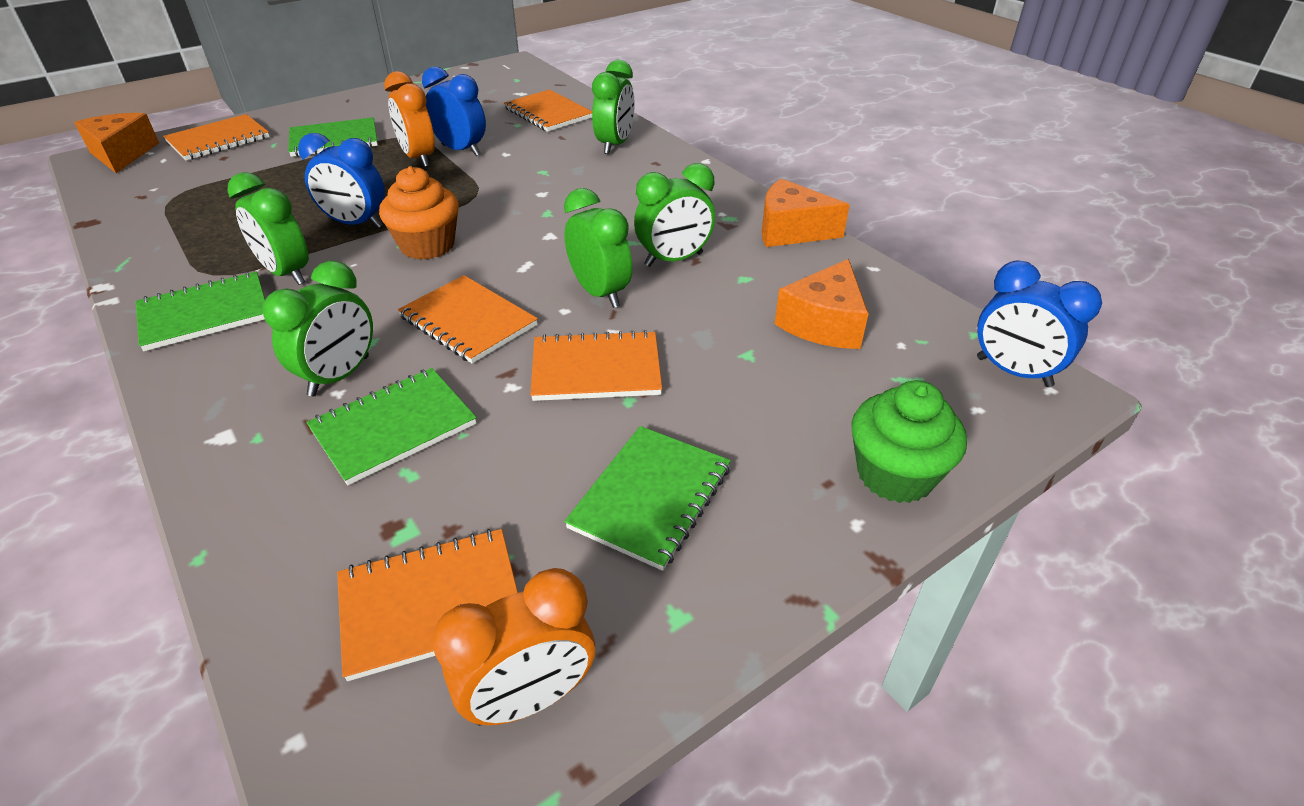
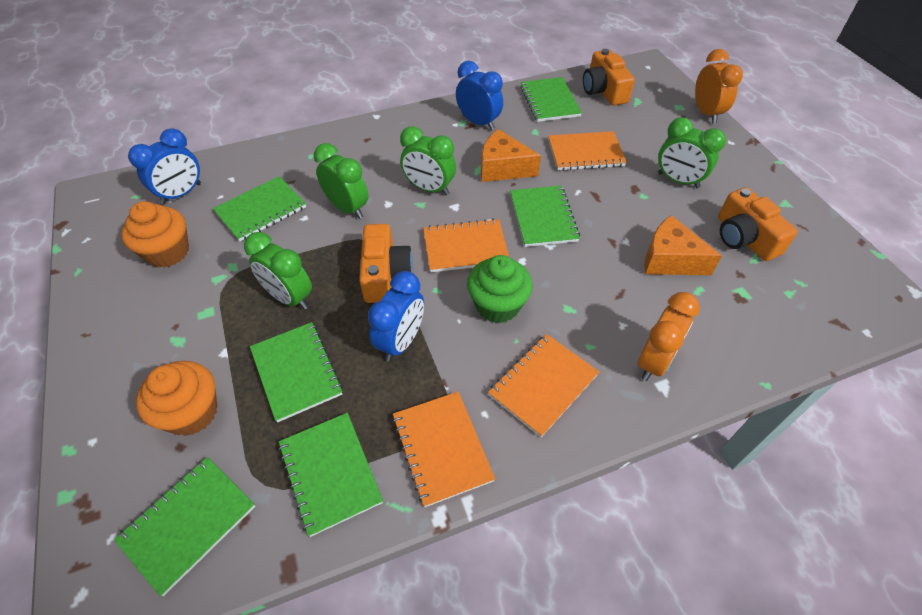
green clock: [227,172,309,285] [262,261,373,396] [564,188,632,308] [592,60,635,154] [634,163,715,267] = 5 -> [244,232,312,310] [314,143,368,219] [400,126,456,195] [658,117,726,188] = 4
green notebook: [136,271,265,351] [288,117,378,157] [306,368,476,485] [564,426,731,571] = 4 -> [114,457,255,596] [213,176,306,241] [250,322,343,422] [279,413,383,537] [510,186,580,247] [520,77,582,122] = 6
orange camera: none = 0 -> [359,224,413,303] [583,49,635,106] [718,187,798,261] = 3
orange cheese: [74,113,159,173] [762,179,850,247] [775,259,869,349] = 3 -> [481,129,541,182] [644,215,722,275] = 2
orange cupcake: [379,166,459,260] = 1 -> [121,201,189,268] [136,361,218,436] = 2
orange notebook: [163,114,270,160] [337,529,518,681] [398,275,538,364] [504,90,592,132] [530,330,662,401] = 5 -> [393,392,495,507] [423,219,509,272] [488,334,599,437] [548,131,627,171] = 4

